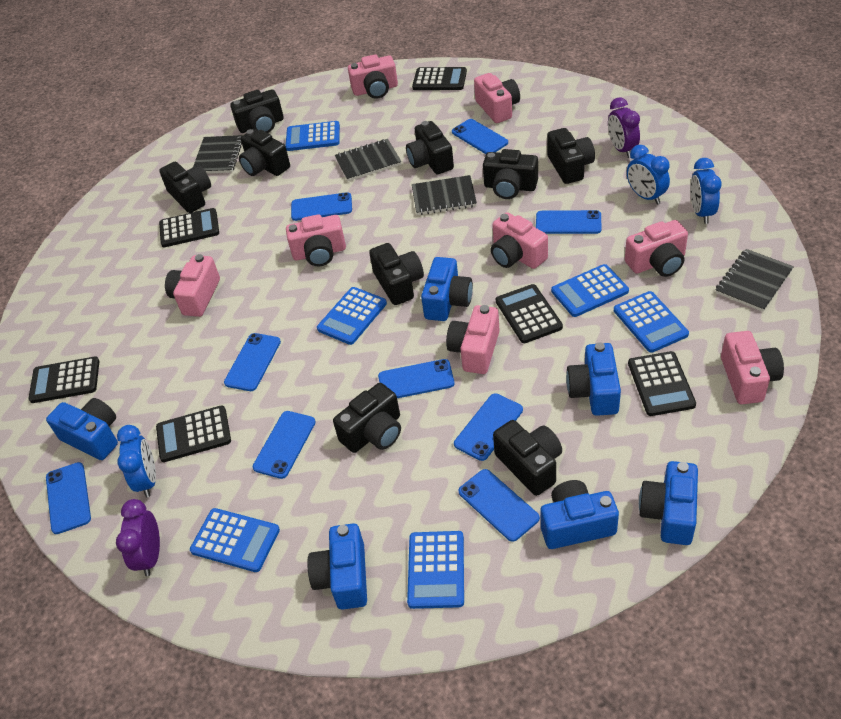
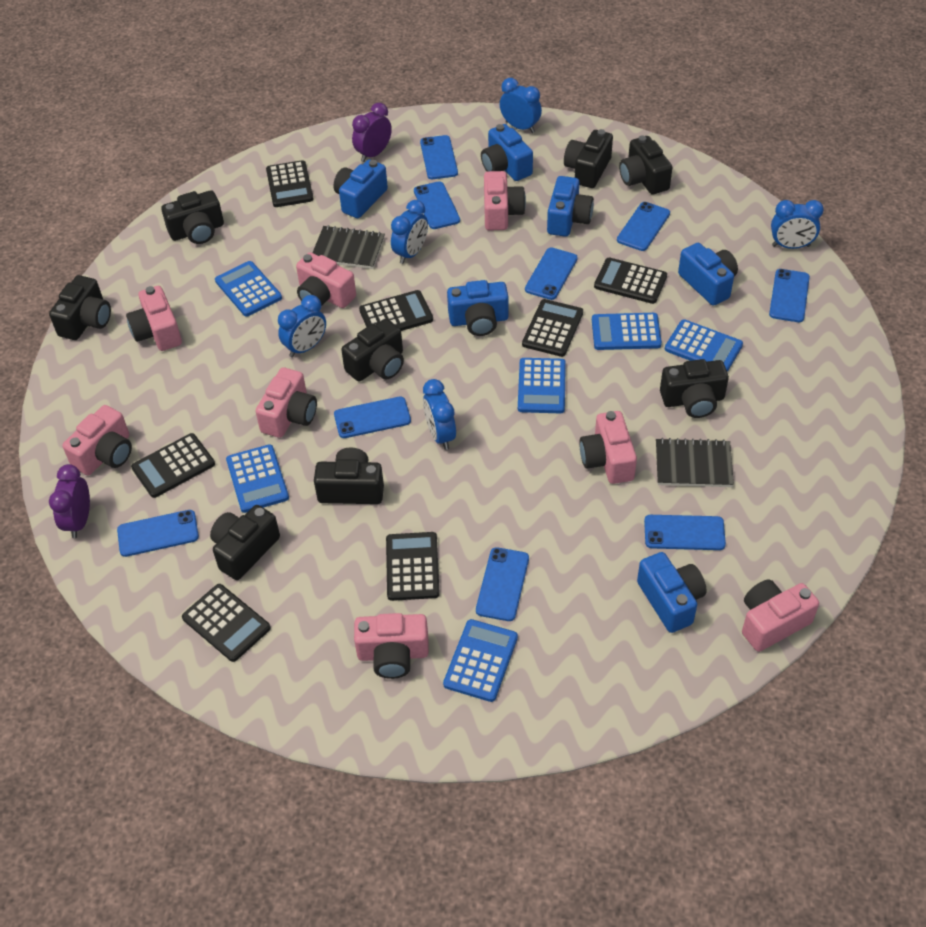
black calculator: [28,356,100,403] [156,405,231,462] [159,208,219,247] [412,67,467,90] [496,284,563,343] [628,351,696,416] = 6 -> [131,433,215,498] [182,584,271,662] [266,160,314,207] [359,290,433,331] [386,532,440,601] [522,299,583,357] [594,258,667,304] = 7
black camera: [159,162,211,213] [230,89,284,133] [239,129,290,176] [333,383,401,453] [369,243,424,305] [406,121,454,174] [483,149,538,199] [493,420,562,496] [547,128,595,184] = 9 -> [49,275,111,340] [161,190,224,244] [210,505,280,580] [314,447,384,504] [341,319,404,381] [564,129,613,188] [619,135,672,194] [660,359,729,418] = 8
black notebook: [193,135,242,174] [335,139,401,181] [412,175,477,215] [716,249,794,312] = 4 -> [313,225,385,269] [656,438,734,487] = 2
blue clock: [117,425,156,497] [627,145,670,204] [690,158,722,224] = 3 -> [278,295,326,358] [391,200,428,264] [423,379,456,450] [500,78,542,133] [771,200,824,249] = 5

